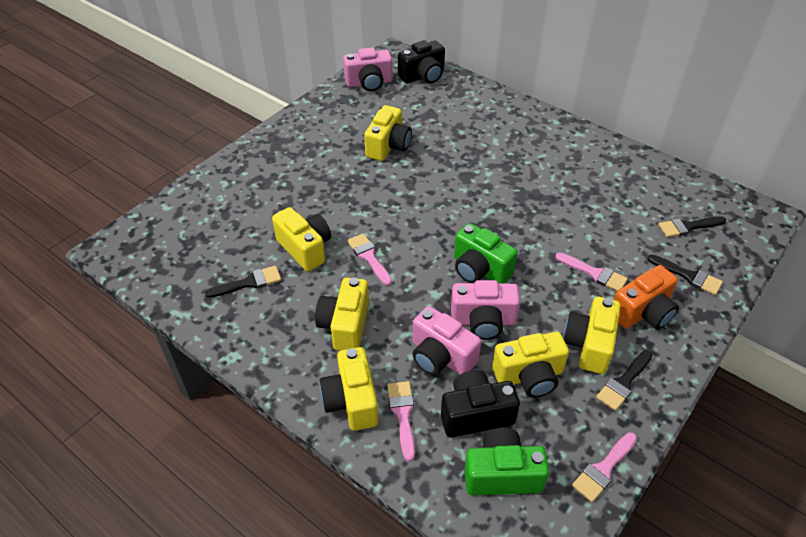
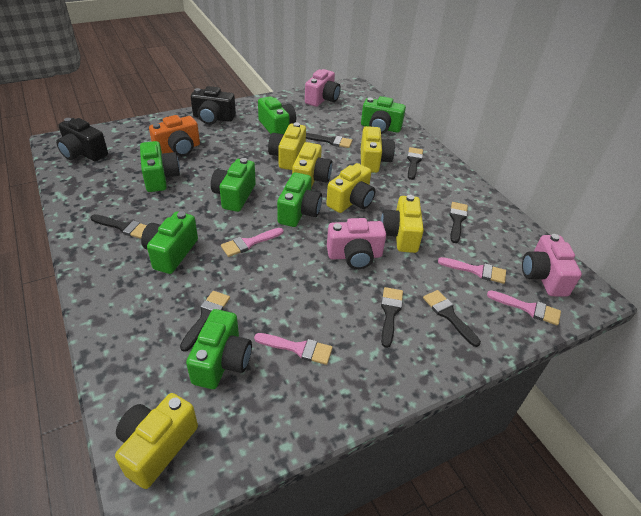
black brush: [205,266,281,298] [596,351,652,411] [647,254,723,295] [658,216,726,237] = 4 -> [91,214,147,239] [180,291,230,352] [306,133,352,148] [381,287,403,348] [407,147,423,180] [423,290,481,347] [450,202,468,243] = 7
green camera: [454,223,518,283] [464,428,549,495] = 2 -> [140,141,180,192] [141,211,198,274] [186,309,252,389] [211,158,256,212] [258,96,296,134] [277,172,322,227] [361,96,406,134] = 7

